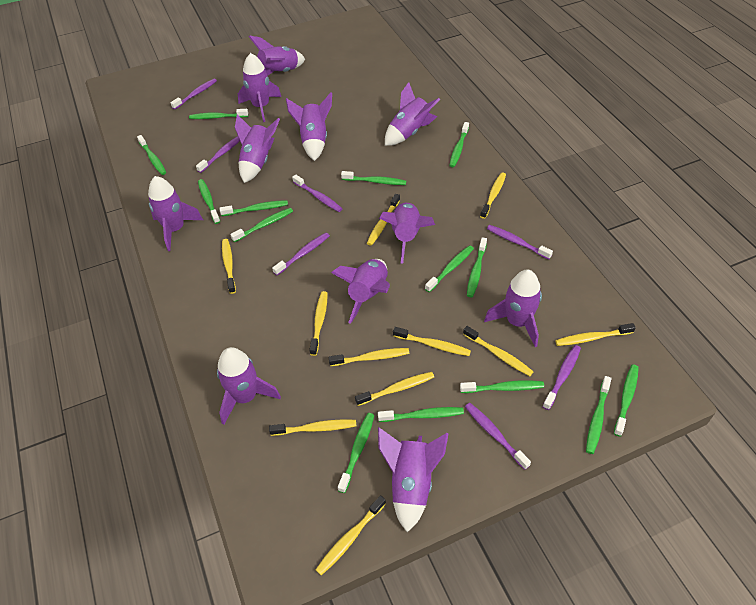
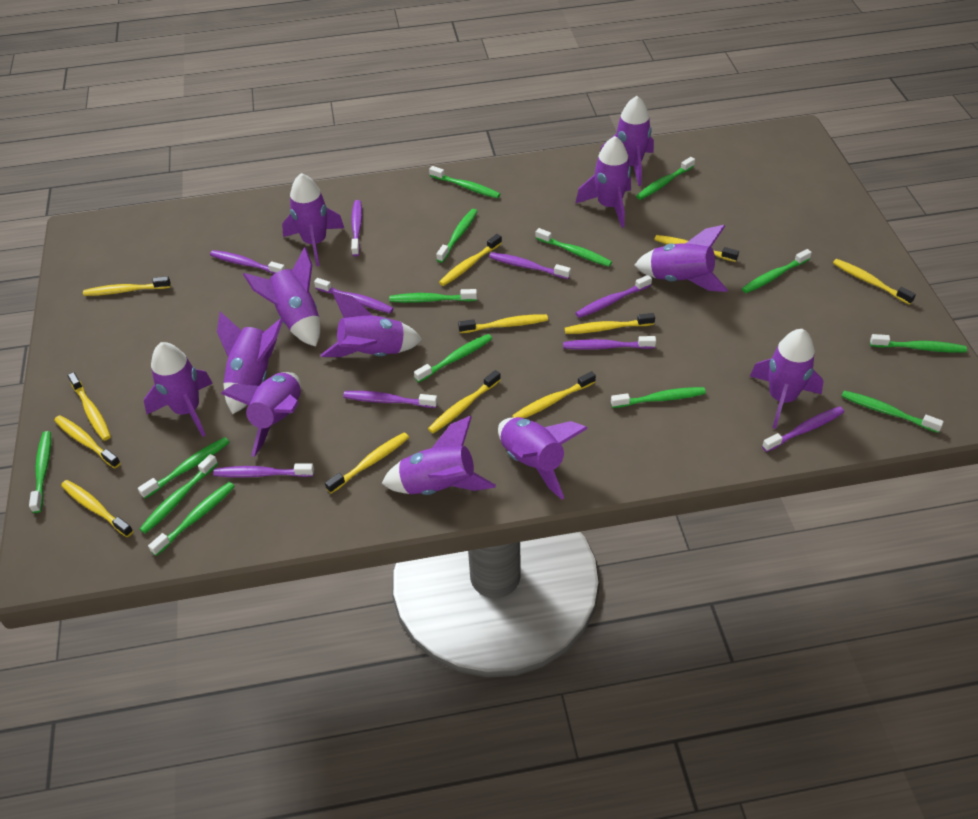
purple rocket: [148,176,203,251] [217,347,281,425] [235,114,280,183] [238,53,281,122] [249,35,305,76] [286,92,332,161] [331,259,390,324] [378,427,449,532] [379,203,435,264] [385,82,440,146] [484,269,542,347] = 11 -> [144,342,213,437] [217,312,284,414] [221,372,301,457] [243,247,320,346] [282,173,344,266] [321,291,422,357] [382,416,496,495] [498,417,588,499] [575,136,631,228] [600,96,654,186] [635,225,728,292] [750,329,824,429] = 12
purple toothbrush: [170,79,217,110] [196,136,240,173] [272,233,330,275] [292,175,342,212] [465,403,531,470] [487,225,553,259] [543,345,581,410] = 7 -> [210,250,285,274] [213,463,314,478] [314,278,394,313] [343,391,438,408] [351,200,362,256] [489,252,571,279] [563,336,656,350] [576,275,652,318] [762,406,844,452] = 9
yellow toothbrush: [222,239,236,294] [269,419,356,436] [310,291,328,356] [316,495,386,575] [329,348,409,366] [355,372,434,406] [367,194,400,246] [393,327,471,356] [463,326,534,376] [480,173,506,219] [555,323,636,346] = 11 -> [54,415,121,468] [61,480,133,537] [68,372,111,441] [83,276,171,296] [325,432,409,494] [428,370,501,434] [439,234,502,286] [458,314,548,333] [512,371,596,418] [565,313,655,334] [654,235,739,262] [833,259,916,305] = 12

